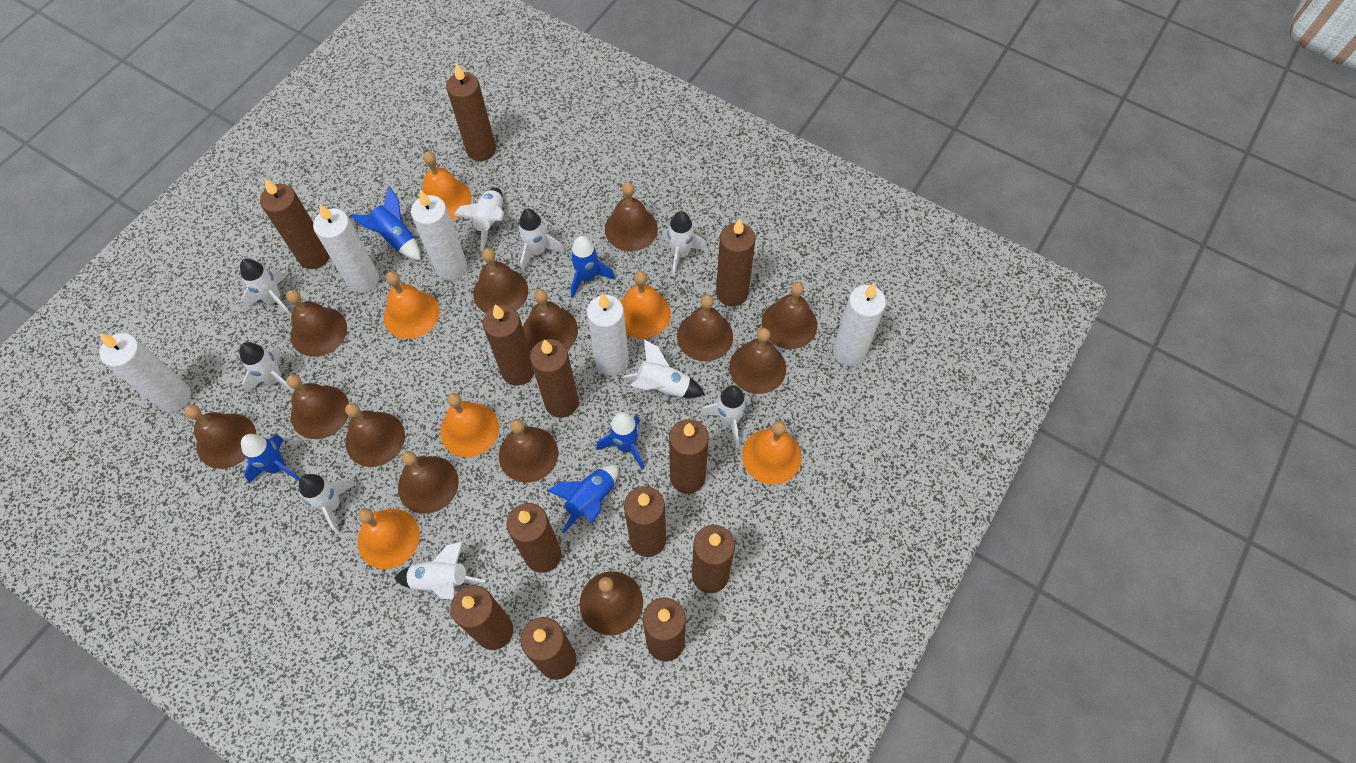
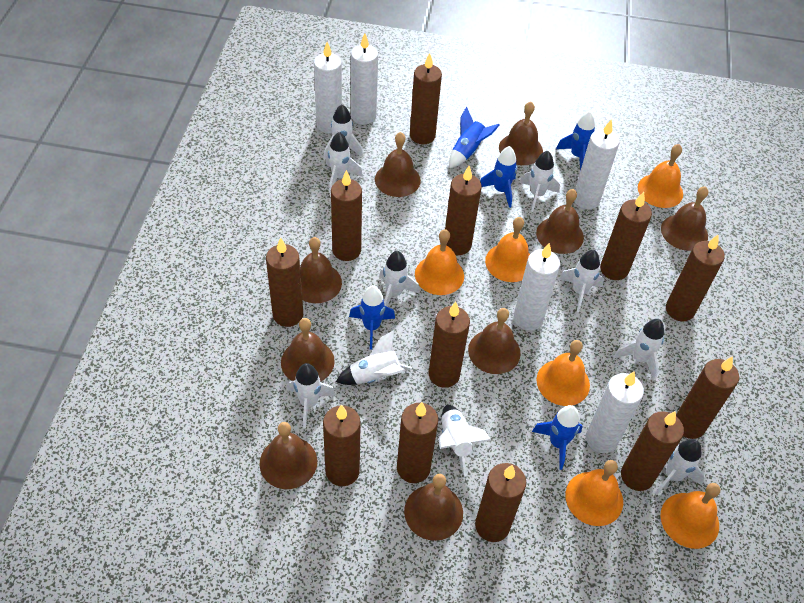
brown bell: [185,405,256,469] [286,290,347,357] [286,374,349,439] [345,403,405,467] [398,451,459,514] [473,248,528,313] [499,419,558,483] [523,289,578,350] [580,571,643,635] [605,182,658,251] [677,294,733,361] [729,328,786,394] [762,282,817,349] = 13 -> [259,422,317,489] [281,318,335,382] [300,237,342,303] [375,132,421,197] [404,474,463,541] [468,308,521,374] [499,102,543,165] [536,189,584,254] [661,186,708,251] = 9
white rocket: [239,342,295,393] [240,259,292,317] [299,474,356,534] [394,541,485,599] [454,187,504,251] [518,209,565,272] [624,339,705,398] [661,211,707,277] [701,385,751,448] = 9 -> [287,363,335,428] [323,104,364,160] [326,132,363,193] [336,330,412,385] [379,251,420,306] [438,405,492,477] [519,151,560,212] [559,250,604,312] [614,319,664,380] [655,439,705,495] = 10

